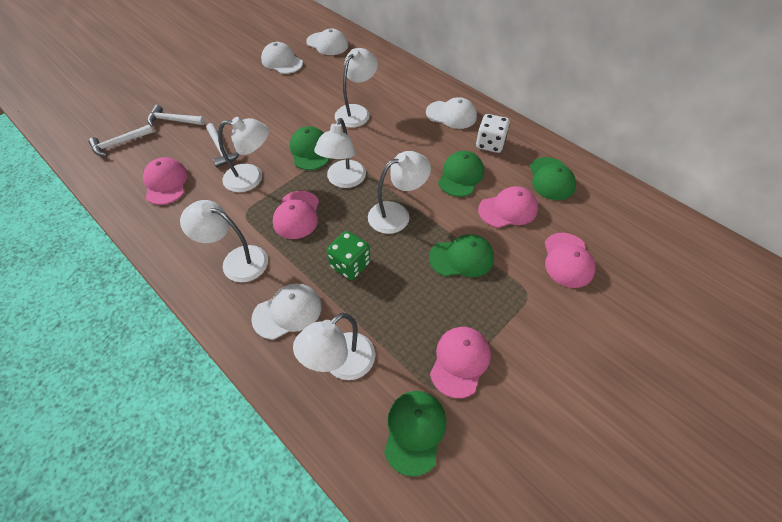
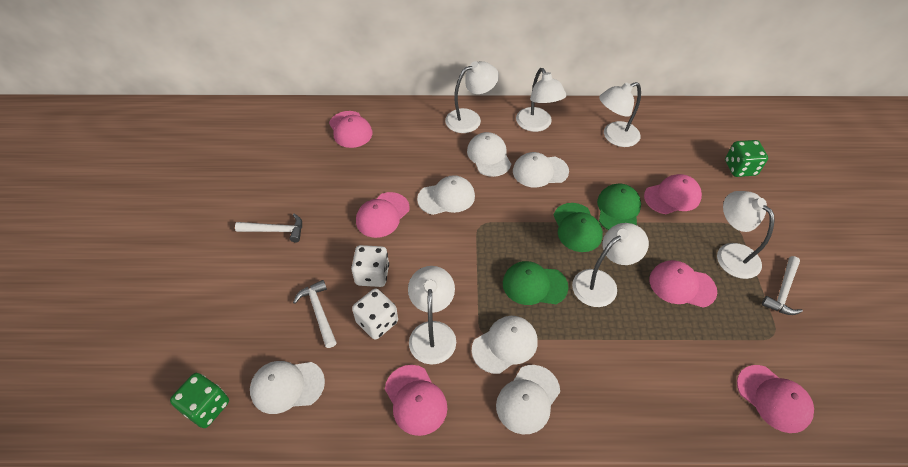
green cap: [290,126,329,170] [384,391,446,477] [429,234,494,277] [438,151,484,197] [530,157,576,200] = 5 -> [503,261,569,305] [554,203,603,252] [597,184,641,230] = 3
green dice: [327,231,370,280] = 1 -> [170,373,229,428] [725,140,768,177] = 2
pink cap: [143,157,188,205] [273,191,319,239] [430,327,491,398] [478,186,538,228] [545,233,596,288] = 5 -> [329,111,372,148] [356,192,410,238] [385,365,447,436] [644,174,702,214] [649,260,717,308] [737,365,814,433] = 6
white cap: [251,283,322,340] [261,42,303,74] [306,28,348,55] [426,97,477,129] = 4 -> [250,361,325,414] [417,175,475,215] [467,132,511,177] [472,316,538,374] [496,365,560,434] [513,152,569,188] = 6
white dice: [476,114,510,153] = 1 -> [351,245,389,287] [352,289,398,340] = 2

